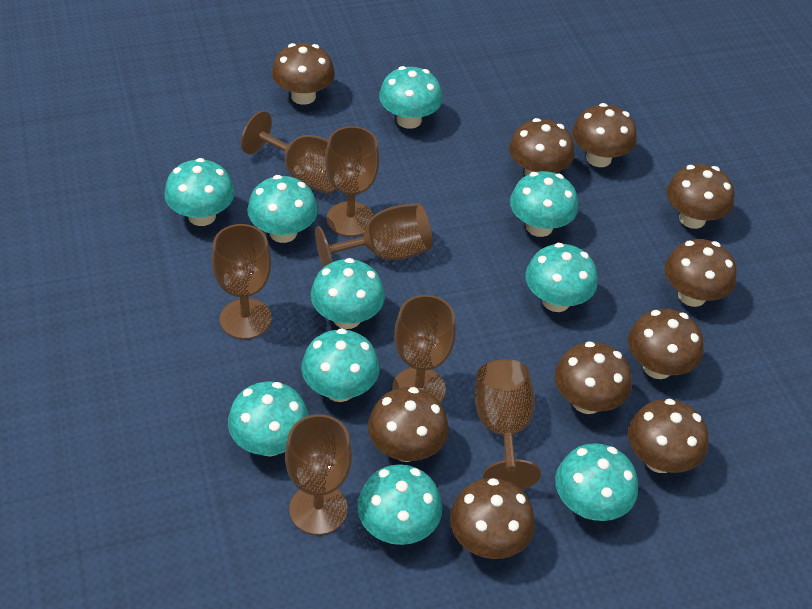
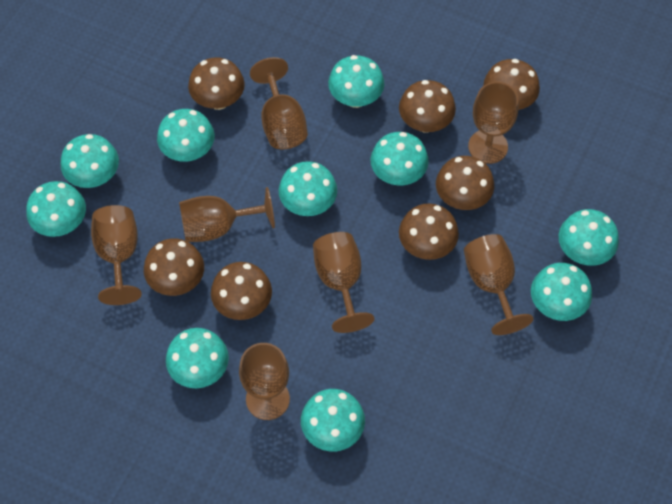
brown mushroom: [272,43,335,105] [368,387,449,462] [450,478,535,559] [509,118,574,176] [555,341,632,414] [572,103,637,167] [628,309,703,379] [628,399,708,473] [665,239,737,307] [666,164,734,229] = 10 -> [144,238,204,296] [188,57,245,110] [211,262,272,320] [399,80,456,133] [399,203,459,260] [436,156,494,210] [483,59,540,110] = 7

